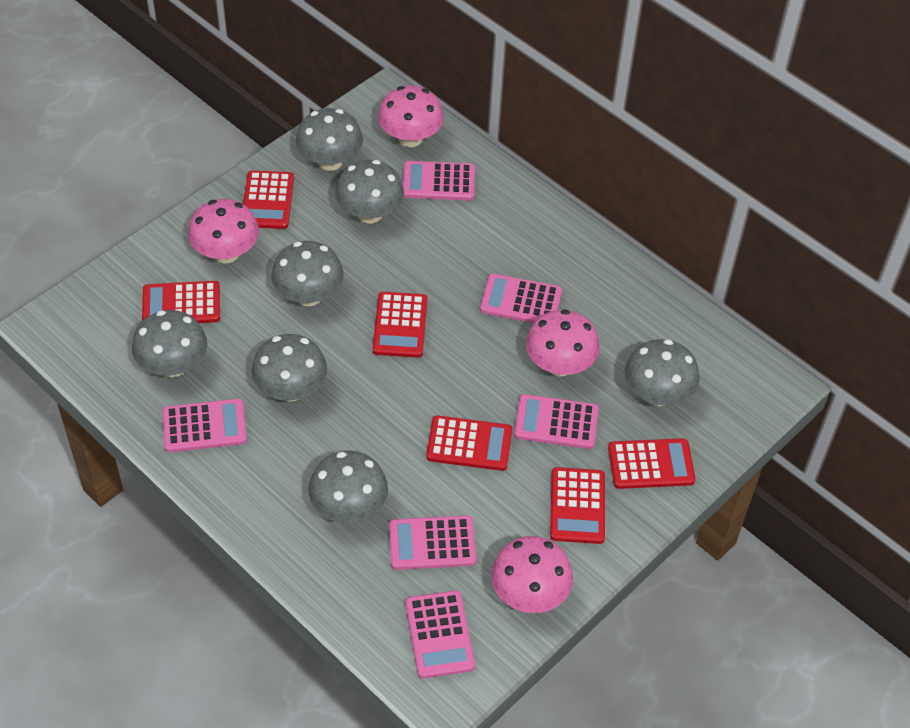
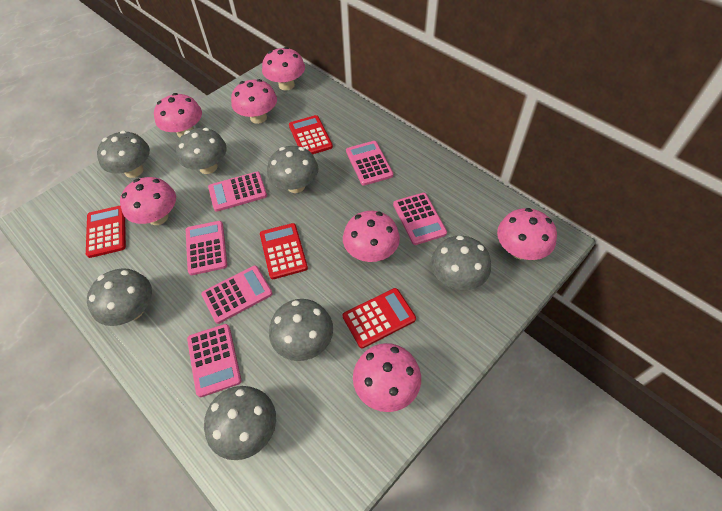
pink mushroom: [188,199,259,263] [378,86,444,147] [491,536,573,613] [526,309,600,377] = 4 -> [120,177,176,225] [154,93,202,138] [231,79,277,124] [262,47,305,91] [343,211,400,262] [353,343,421,412] [497,208,557,260] = 7
red calculator: [142,281,220,323] [243,170,294,229] [373,292,428,358] [426,415,512,471] [550,467,605,544] [608,438,696,489] = 6 -> [86,206,126,258] [260,223,308,279] [289,115,333,154] [342,288,416,348] = 4

